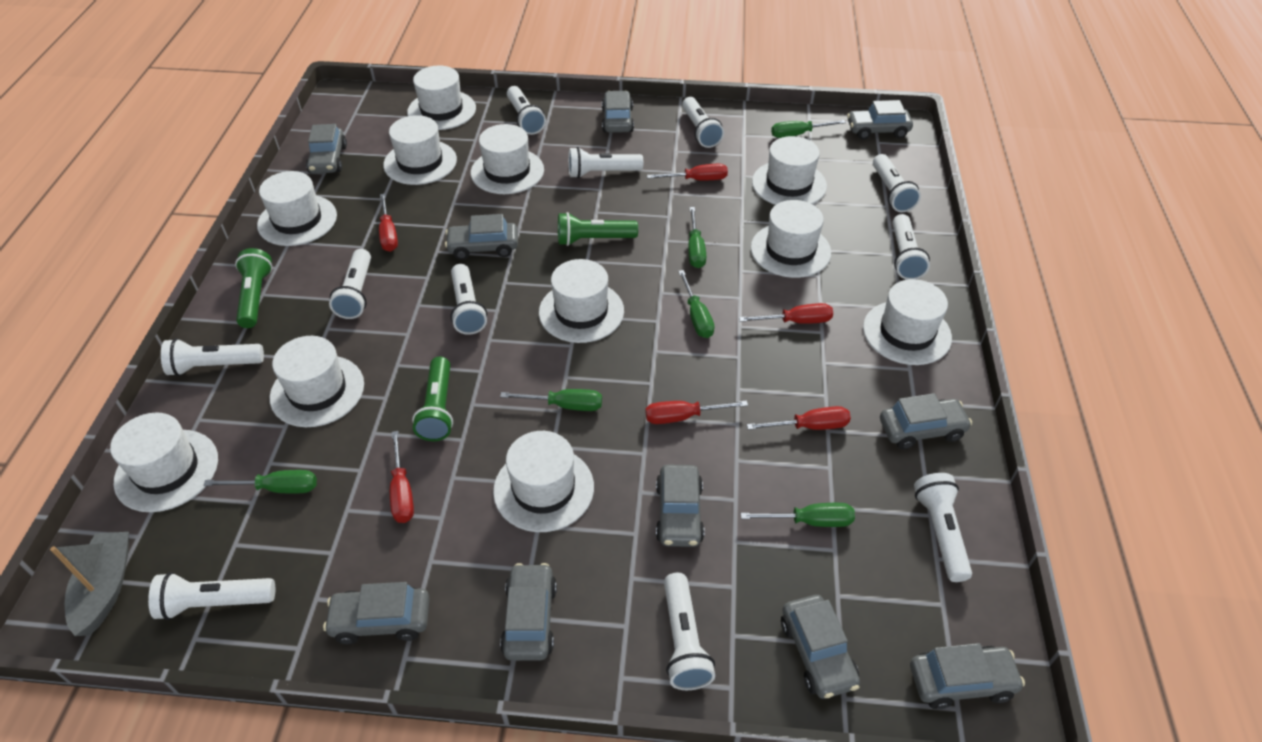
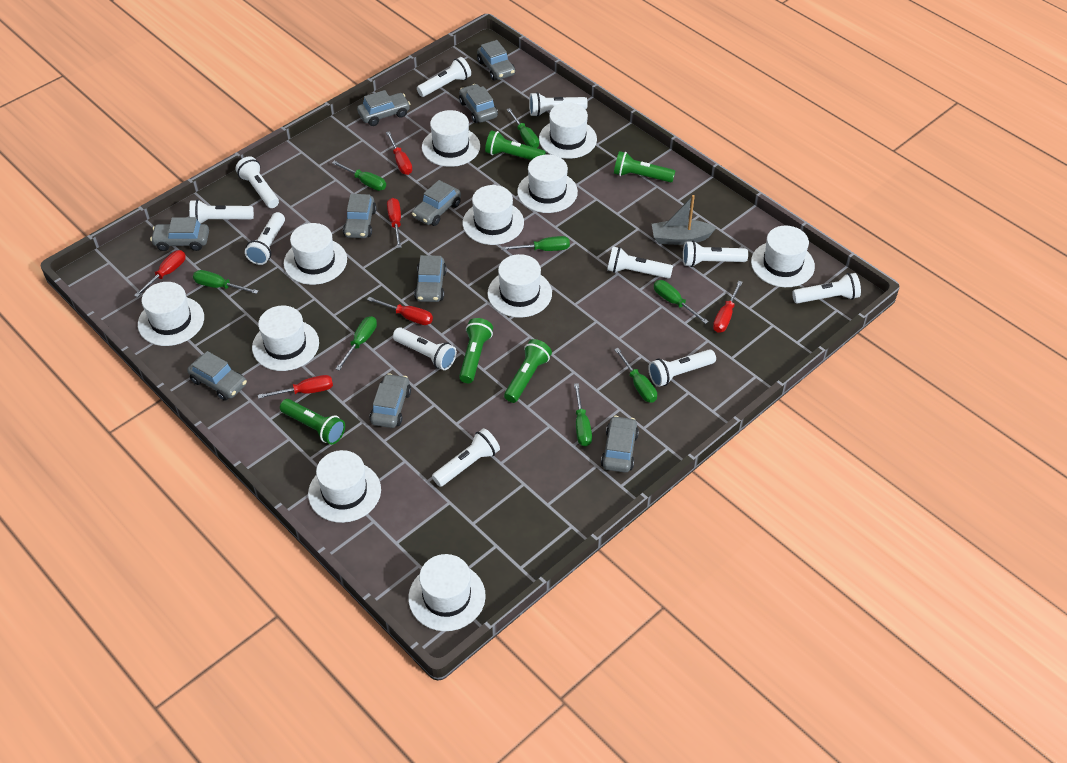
green flashlight: [235,248,273,328] [412,357,453,441] [558,212,638,246] = 3 -> [280,399,345,445] [459,318,493,383] [485,130,546,160] [504,339,552,403] [614,151,675,182] = 5
green screwdriver: [203,470,317,494] [500,389,602,411] [678,270,715,338] [688,207,706,268] [740,503,855,527] [771,120,846,138] = 6 -> [193,270,258,294] [332,161,386,191] [336,316,377,371] [501,236,570,251] [507,108,539,148] [574,383,592,446] [614,348,657,403] [654,280,709,324] = 8

